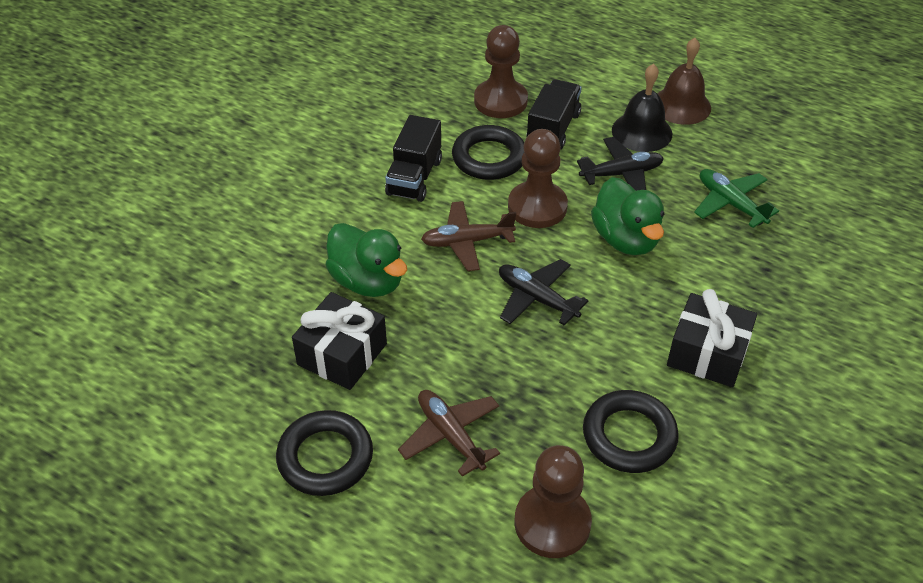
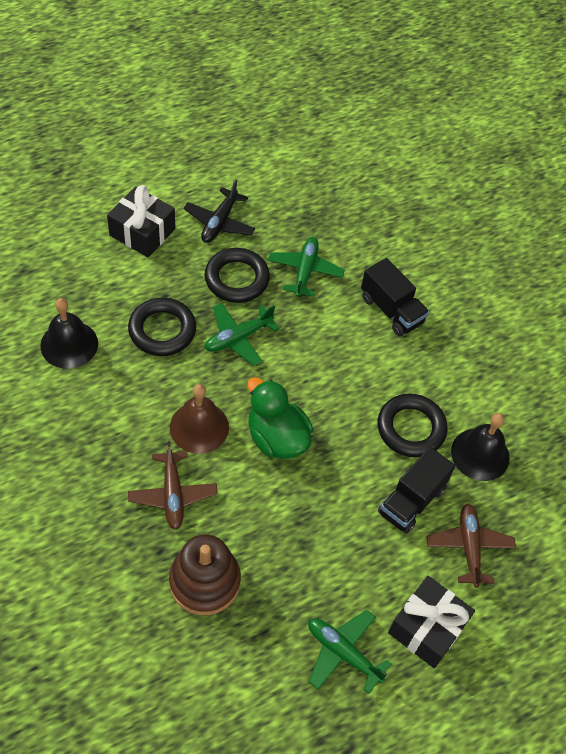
black bell: [612,64,672,152] = 1 -> [40,298,98,369] [451,413,510,481] = 2
black plane: [499,259,589,326] [577,137,664,191] = 2 -> [183,180,255,243] = 1
brown pawn: [474,25,528,118] [508,129,568,228] [515,445,592,558] = 3 -> none = 0
brown stacking toy: none = 0 -> [169,534,241,615] = 1
green duck: [325,223,407,297] [591,177,664,255] = 2 -> [247,377,313,459] = 1
green plane: [694,169,779,228] = 1 -> [205,303,279,366] [268,237,345,297] [308,610,392,694] = 3

